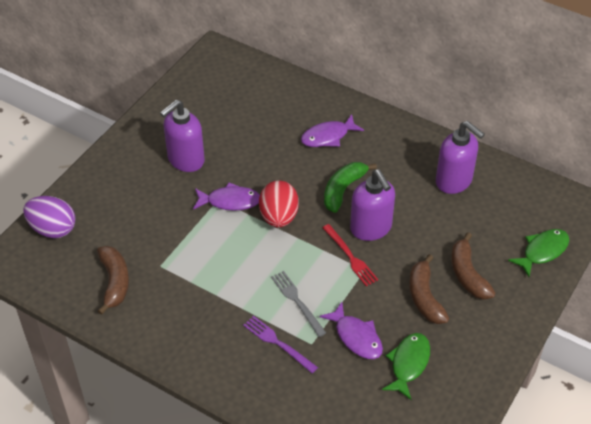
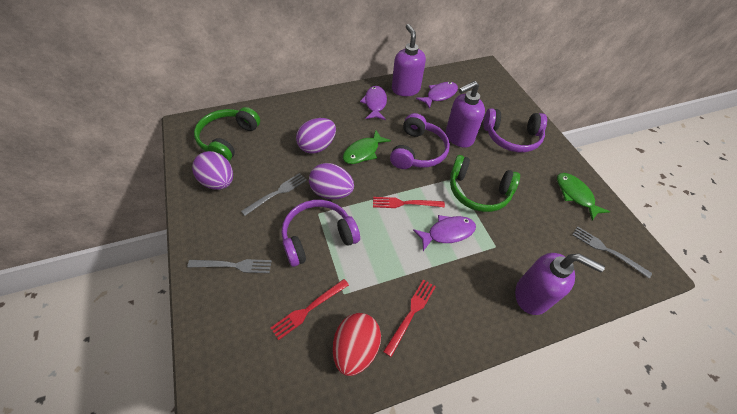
brown banana: [97,246,129,315] [409,254,449,324] [451,232,496,300] = 3 -> none = 0
green banana: [324,162,377,213] = 1 -> none = 0
green headphones: none = 0 -> [194,107,260,161] [450,155,520,212] = 2
grey fork: [271,271,326,337] = 1 -> [187,259,272,273] [241,173,307,216] [572,227,652,278] = 3
purple egg: [23,196,75,238] = 1 -> [192,151,233,190] [296,118,336,154] [309,163,354,199] = 3
purple fork: [243,316,318,374] = 1 -> none = 0
purple headphones: none = 0 -> [282,200,360,267] [390,113,450,169] [484,108,547,152] = 3
red fork: [323,224,378,286] = 1 -> [271,279,349,340] [373,197,445,208] [383,279,436,357] = 3

